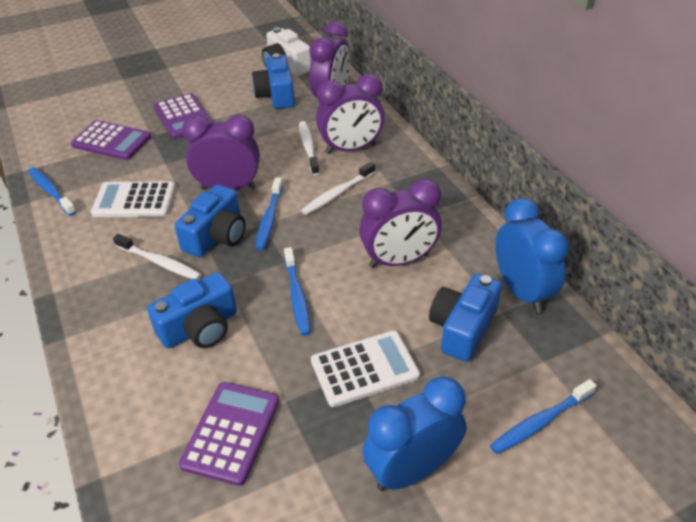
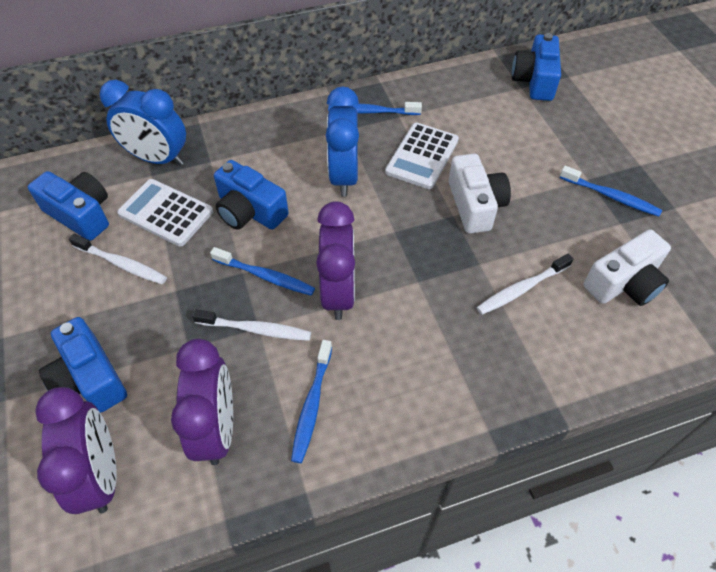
purple calculator: [71,120,152,160] [154,93,213,139] [179,382,279,486] = 3 -> none = 0
purple clock: [182,114,260,190] [309,22,350,97] [316,74,385,154] [359,178,442,268] = 4 -> [36,387,117,514] [171,339,233,465] [316,201,355,320] = 3
white camera: [262,27,311,76] = 1 -> [449,154,511,234] [583,229,671,306] = 2

